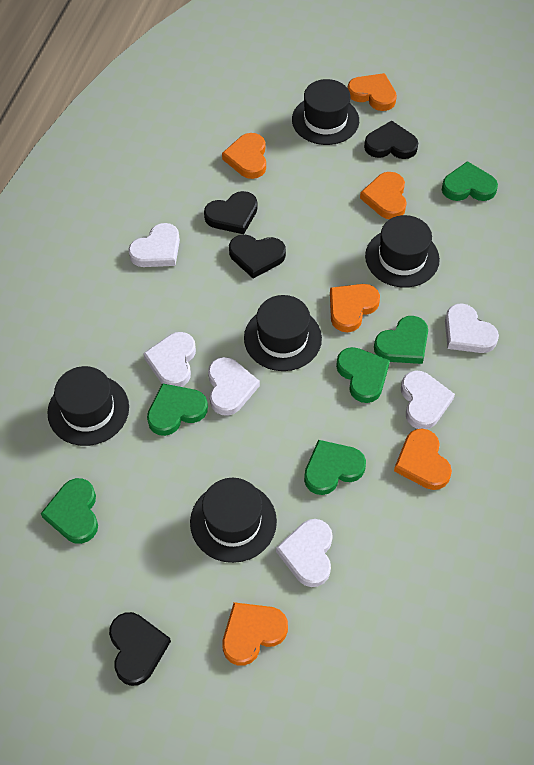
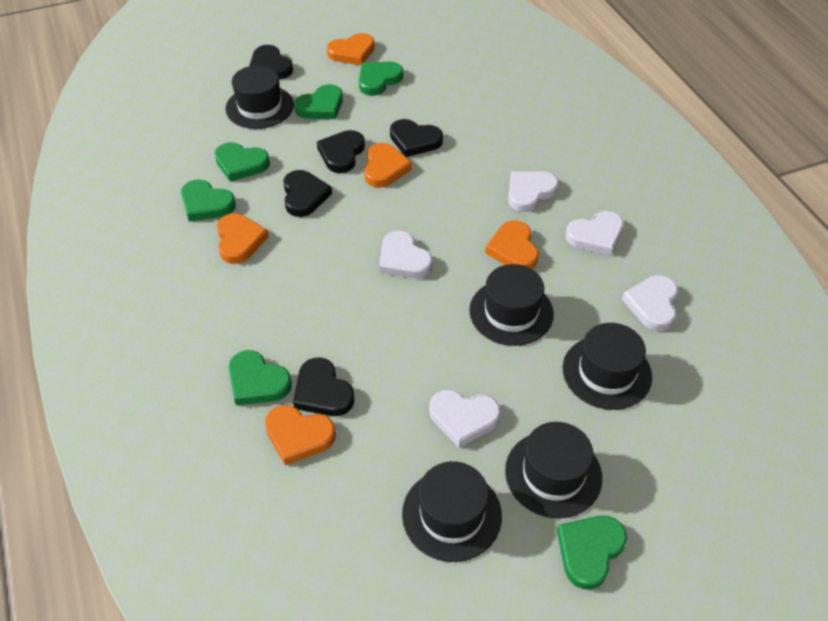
black heart: [109,612,171,686] [204,191,258,234] [229,235,286,279] [364,121,418,159] = 4 -> [249,45,293,79] [283,170,332,217] [293,357,354,416] [317,130,365,173] [390,119,443,157] = 5
orange heart: [222,133,266,179] [222,602,288,666] [330,284,380,332] [348,73,397,111] [360,172,407,219] [394,429,452,490] = 6 -> [217,213,269,264] [265,405,336,465] [327,33,375,65] [364,143,412,188] [485,221,539,269] = 5
white heart: [128,223,180,267] [143,332,196,387] [208,357,260,416] [276,519,333,587] [401,370,455,429] [445,303,499,353] = 6 -> [379,231,432,279] [429,390,500,448] [508,171,559,212] [565,211,624,256] [622,275,678,331] = 5

